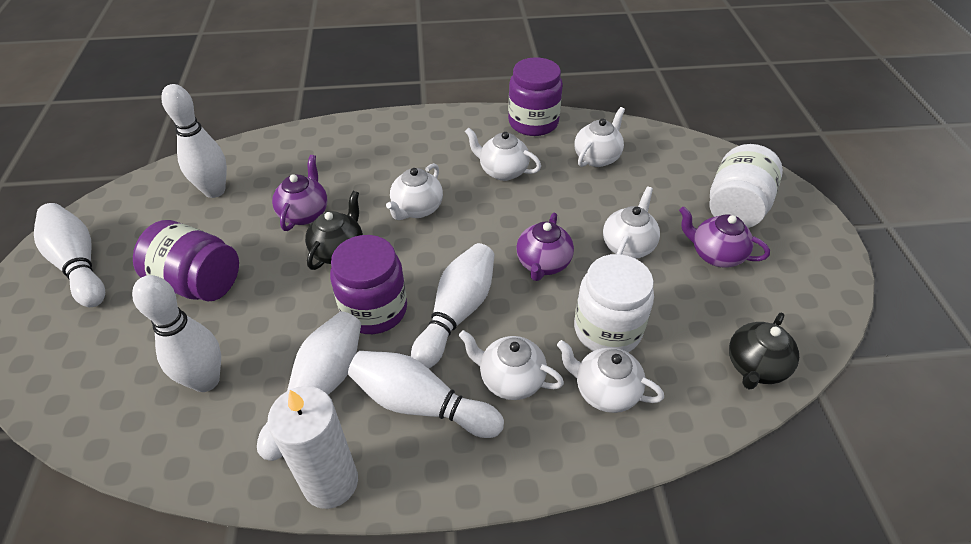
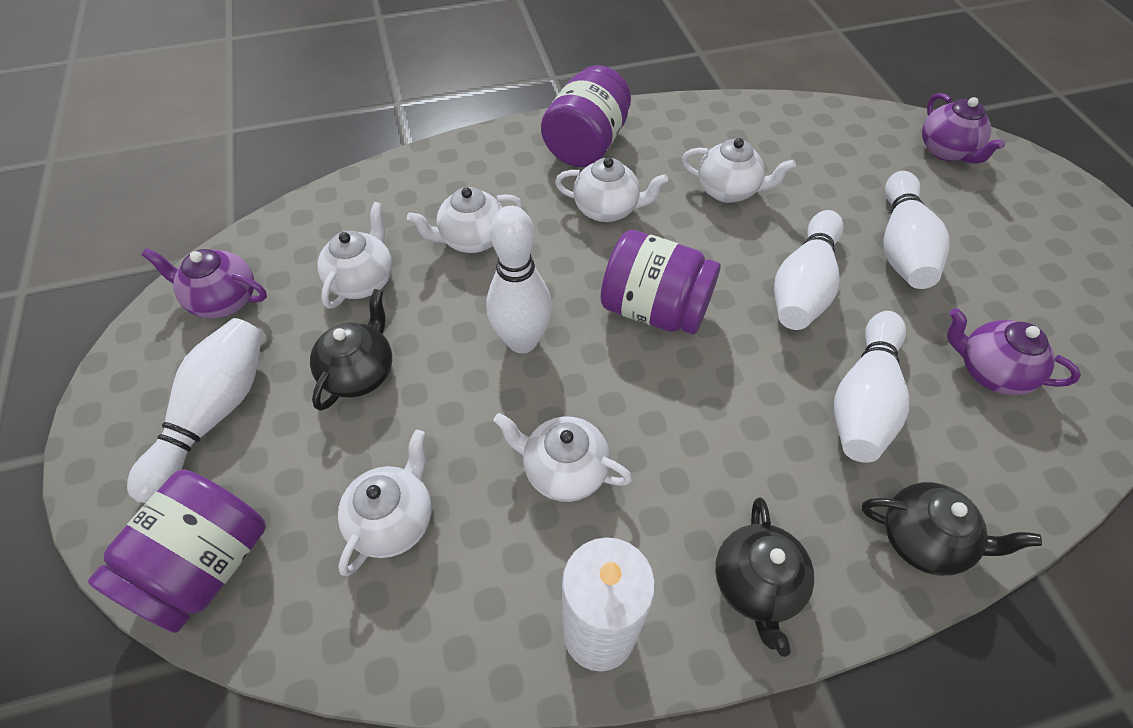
black teapot: [305,191,363,270] [729,313,799,389] = 2 -> [310,289,392,411] [715,498,814,657] [861,482,1042,576] = 3
white bowling pin: [34,203,105,307] [132,275,221,392] [161,84,227,198] [257,311,361,461] [348,351,504,438] [411,243,495,369] = 6 -> [127,318,263,503] [487,206,552,353] [774,210,844,330] [834,311,909,463] [883,171,949,289] = 5
white jar: [574,254,654,352] [709,144,783,228] = 2 -> none = 0

